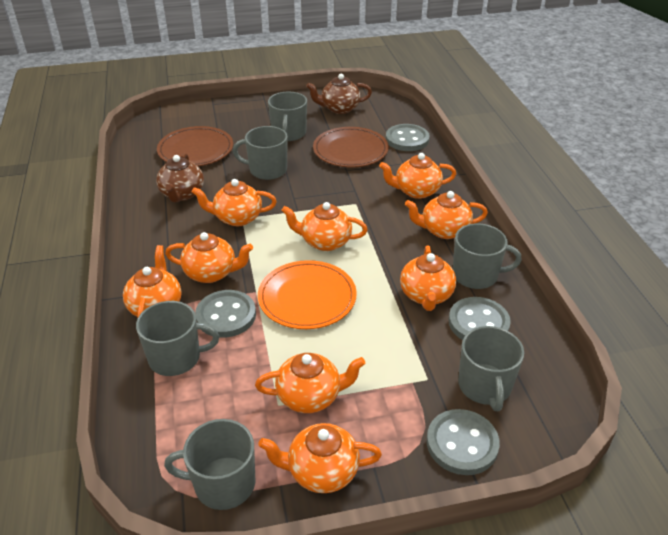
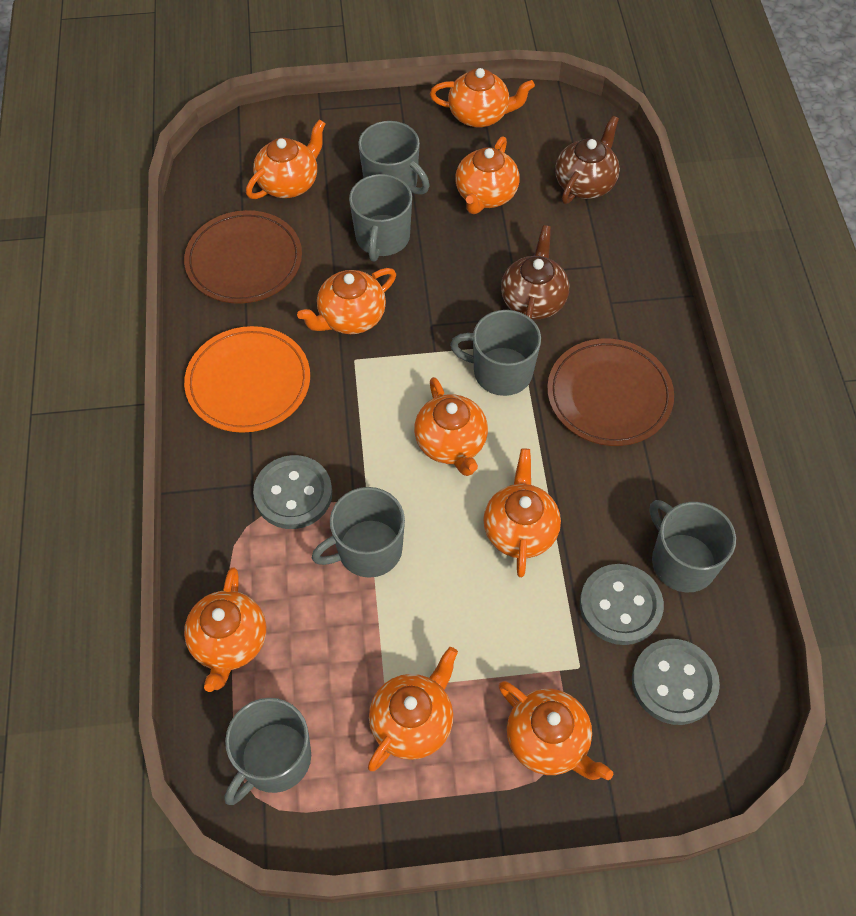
grey button: [195,290,256,338] [386,124,430,151] [427,409,500,475] [449,297,511,340] = 4 -> [253,455,332,529] [580,564,664,645] [632,639,720,725] = 3

